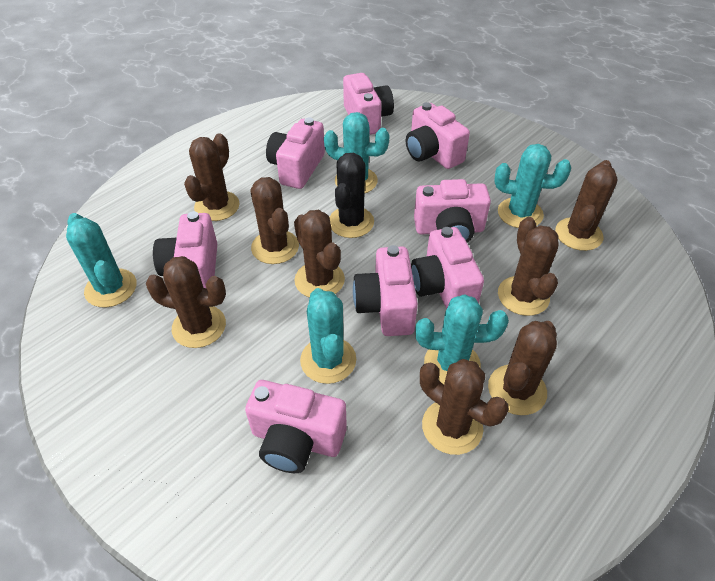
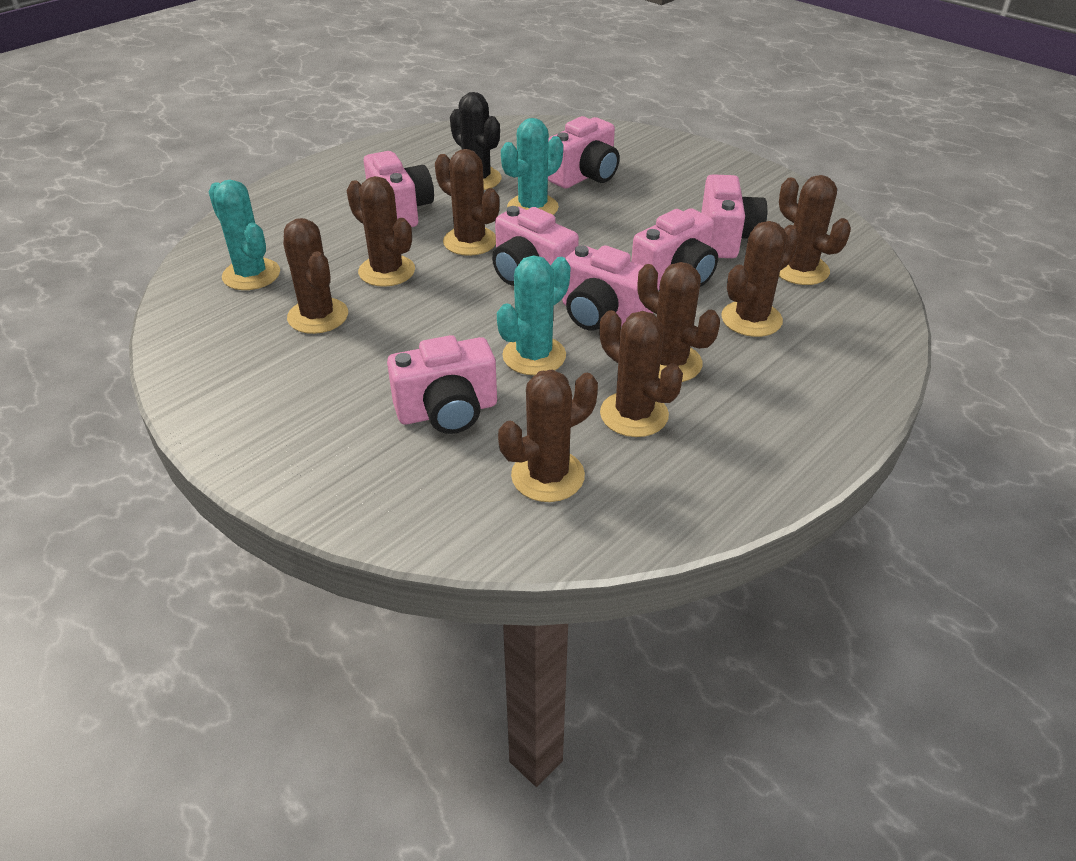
pink camera: [153,211,217,288] [245,380,347,473] [266,118,325,189] [343,73,394,135] [353,245,418,336] [406,102,470,169] [411,227,484,309] [414,179,491,243] = 8 -> [364,151,434,227] [387,335,497,434] [492,206,579,286] [548,116,620,189] [562,245,653,331] [631,208,718,290] [701,174,767,258] = 7
turquoise cactus: [66,213,137,307] [300,288,356,384] [324,112,390,194] [416,294,509,384] [494,144,571,228] = 5 -> [209,180,280,290] [497,255,571,375] [501,118,563,215] = 3

